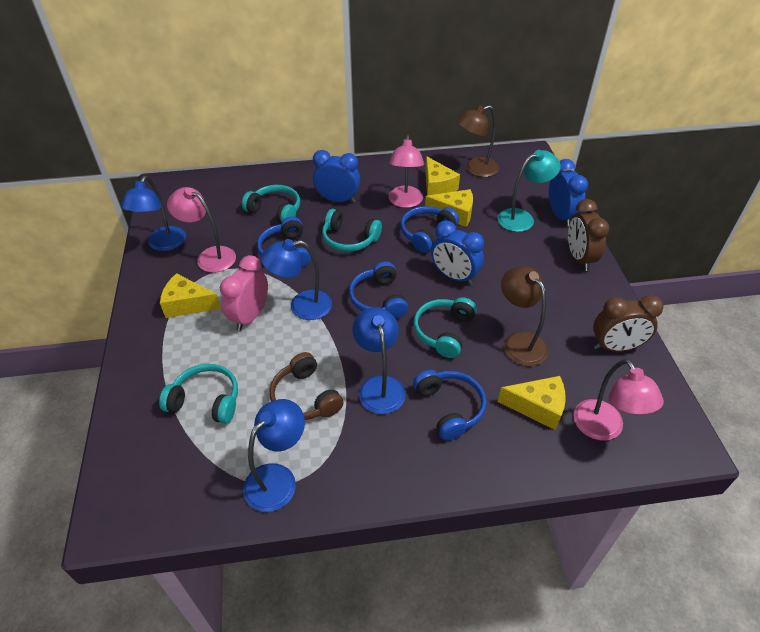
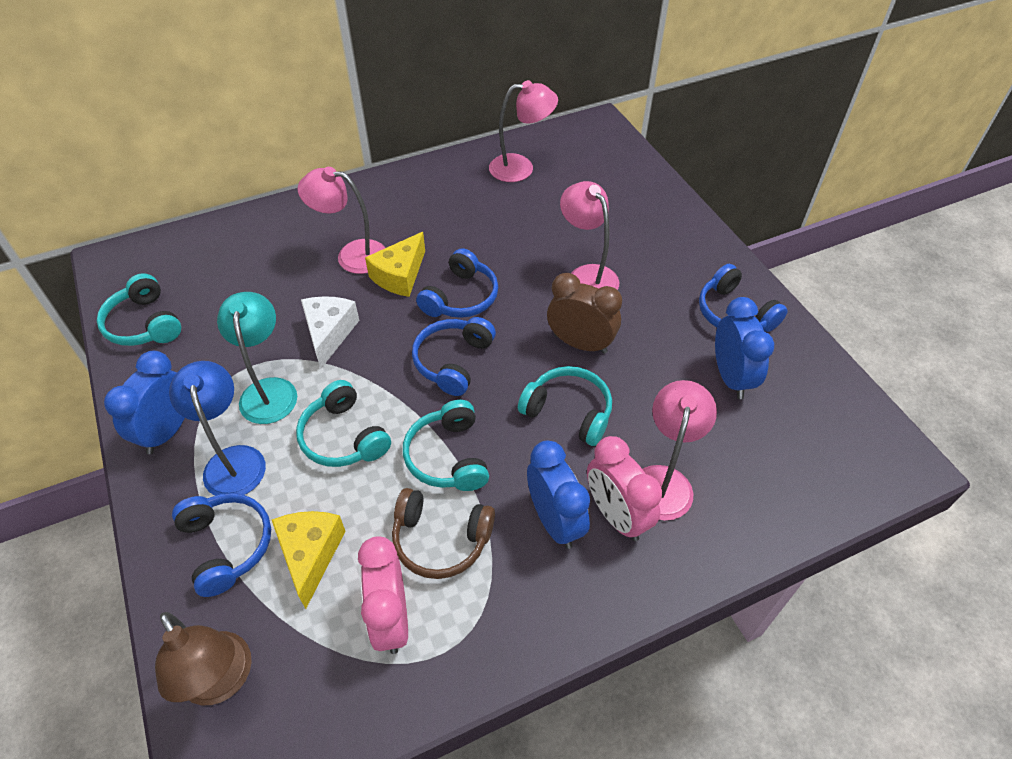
blue lamp: [121,176,186,251] [243,399,305,512] [261,239,332,320] [352,307,406,414] = 4 -> [169,361,266,496] = 1
brown clock: [568,199,609,271] [593,295,663,352] = 2 -> [547,273,622,354] = 1
brown lamp: [457,105,499,177] [501,266,548,366] = 2 -> [155,612,252,705] = 1
pink clock: [220,255,268,331] = 1 -> [358,537,408,654] [587,436,662,541] = 2
pink lamp: [167,187,236,273] [388,135,424,208] [573,359,664,441] = 3 -> [298,167,385,274] [489,80,558,182] [560,181,619,290] [643,380,717,521] = 4
white cheese: none = 0 -> [301,296,360,369] = 1
yellow cheese: [160,273,221,318] [425,156,460,196] [425,189,473,227] [498,376,566,430] = 4 -> [272,511,345,609] [365,232,425,297] = 2

